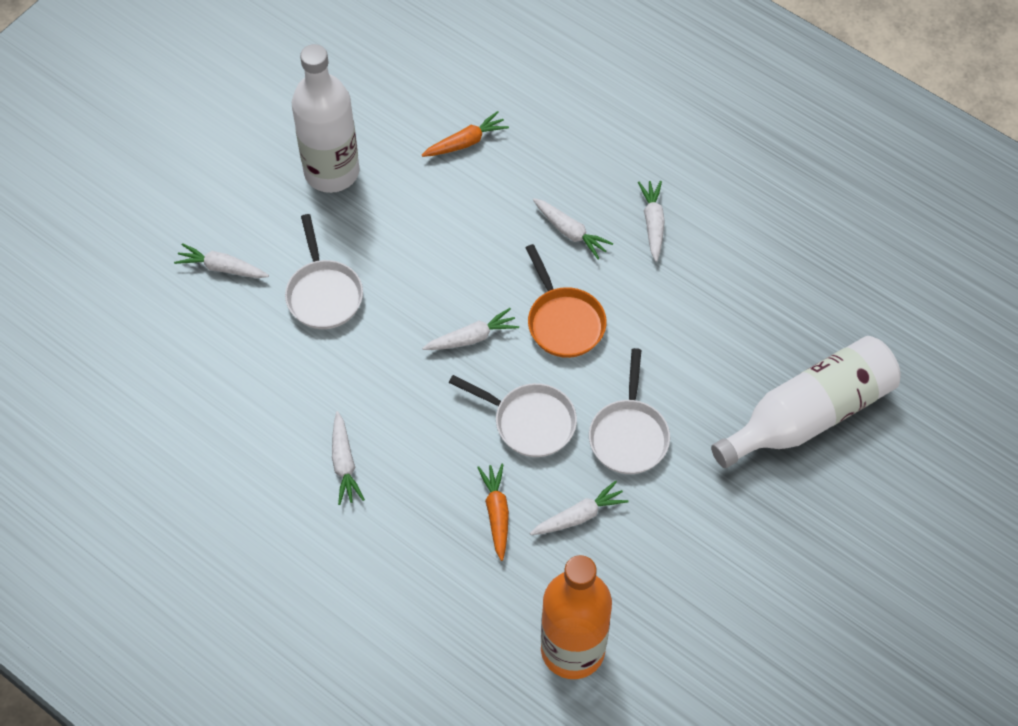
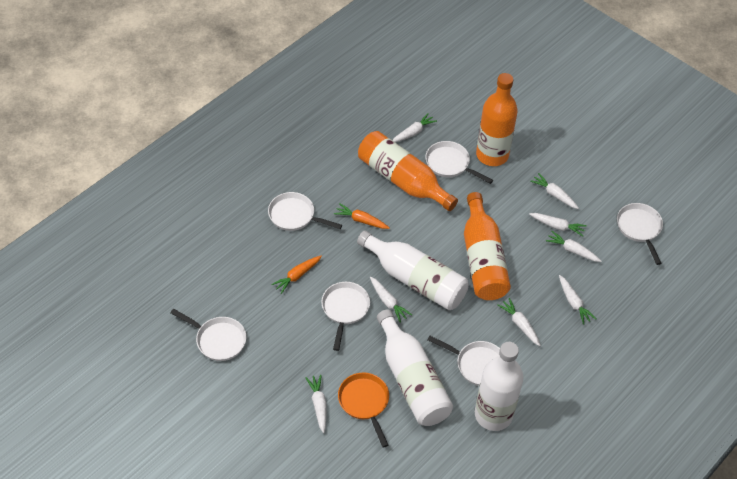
orange bottle: [541,555,612,679] = 1 -> [358,131,458,211] [464,192,511,300] [476,73,518,166] = 3
white bottle: [292,44,360,193] [711,336,901,468] = 2 -> [357,230,469,310] [377,309,453,426] [475,342,523,431] = 3
white carrot: [174,243,269,278] [332,411,365,505] [422,308,519,350] [530,481,629,535] [533,198,613,260] [638,181,665,262] = 6 -> [306,375,327,433] [370,276,412,323] [393,113,437,143] [498,298,541,346] [529,213,587,236] [530,173,579,209] [546,231,602,262] [559,275,596,325] = 8
white pan: [285,214,363,329] [449,375,577,457] [589,348,670,474] = 3 -> [171,309,246,361] [268,192,342,231] [321,282,370,351] [425,141,493,184] [427,336,500,386] [617,203,663,265] = 6

